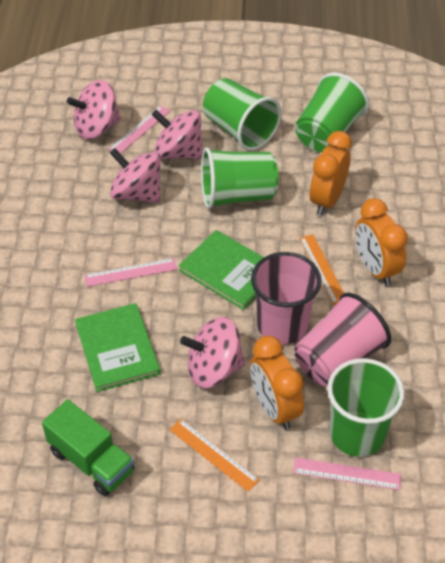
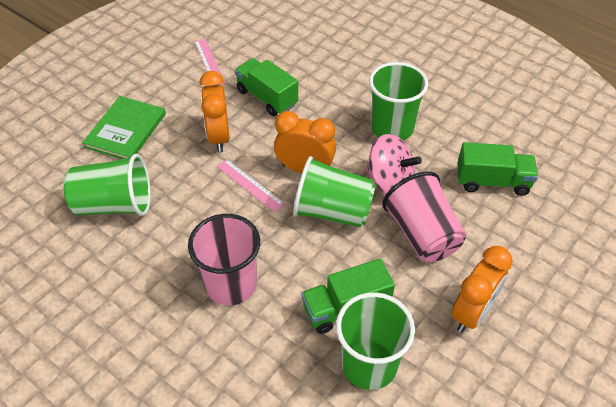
green book: [75,303,161,392] [179,230,264,310] = 2 -> [82,96,166,159] = 1
green truck: [42,399,134,496] = 1 -> [235,58,298,116] [302,259,395,334] [457,142,538,196] = 3
orange ruler: [169,419,259,492] [299,234,344,305] = 2 -> none = 0
pink ruler: [84,258,177,287] [108,105,170,154] [293,457,401,490] = 3 -> [194,38,225,85] [217,159,285,212] = 2
pink spinning top: [66,80,121,139] [110,148,161,203] [152,109,203,159] [180,317,245,388] = 4 -> [365,134,422,195] = 1

